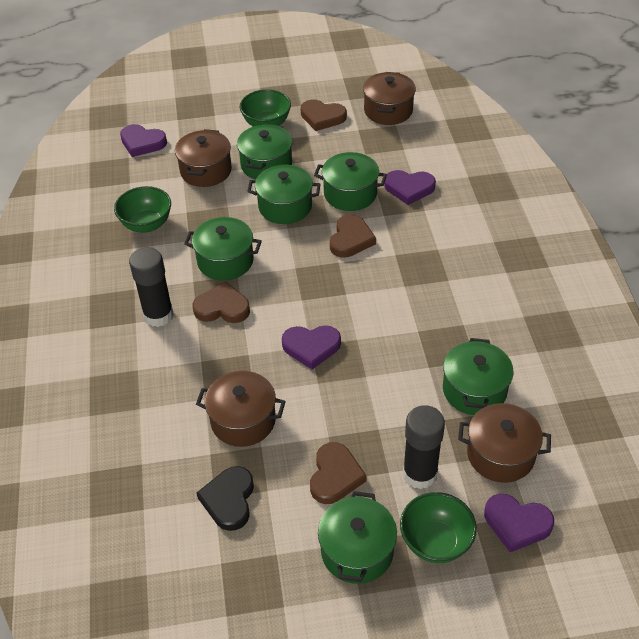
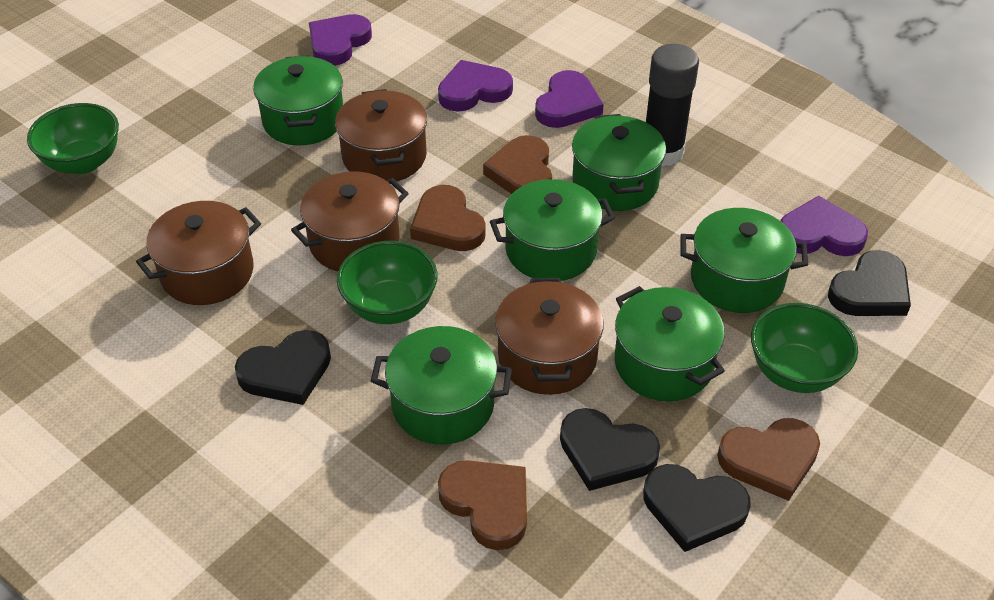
black glue stick: [129,247,174,327] [403,405,445,489] = 2 -> [646,44,699,166] = 1
black heart: [197,466,254,531] = 1 -> [235,330,331,405] [560,408,660,491] [643,464,751,552] [828,250,911,316] = 4

